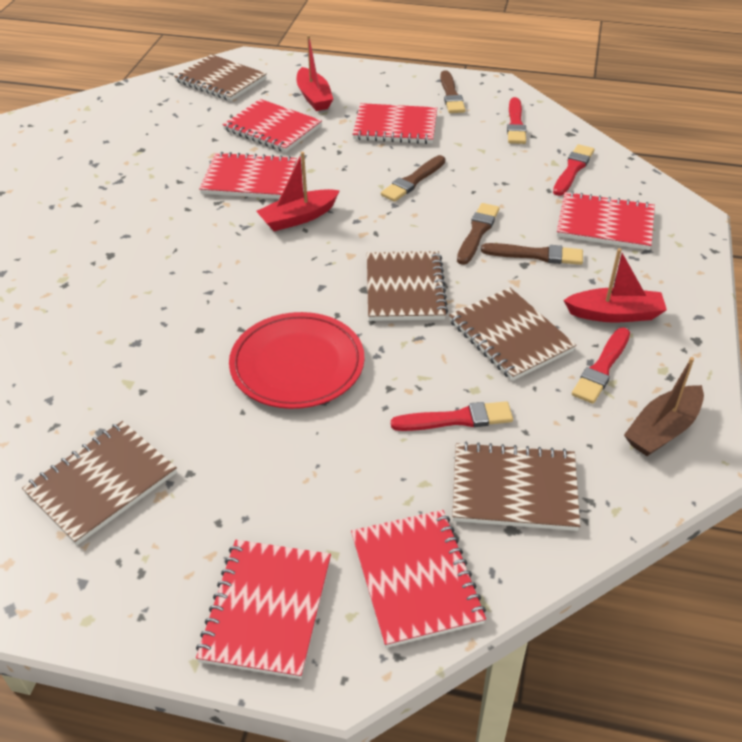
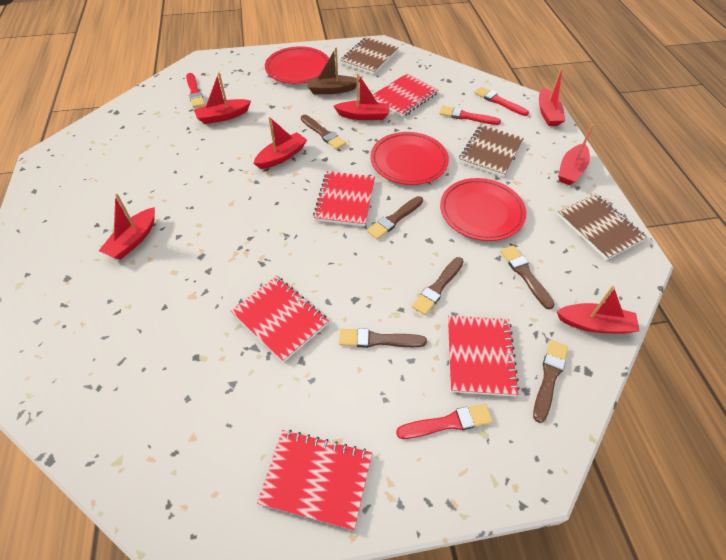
brown brush: [381,155,445,202] [440,70,465,113] [457,203,500,265] [481,243,583,265] = 4 -> [301,115,346,150] [339,328,427,348] [367,196,423,240] [412,257,464,315] [500,245,555,310] [533,340,568,423] = 6
brown notebook: [22,421,177,545] [174,54,267,101] [367,251,448,321] [449,288,576,381] [452,442,580,531] = 5 -> [340,37,399,74] [459,124,524,177] [557,193,647,260] = 3
red boat: [256,152,340,231] [296,35,333,111] [563,248,667,323] = 3 -> [99,194,155,260] [194,72,251,124] [254,117,307,169] [333,73,390,120] [539,68,565,126] [557,286,640,334] [558,124,594,185] = 7
red notebook: [196,540,331,679] [199,152,297,199] [222,99,322,152] [351,510,486,648] [352,103,437,144] [557,191,655,250] = 6 -> [231,276,329,362] [257,430,372,530] [313,171,375,227] [373,73,438,117] [448,315,520,396] = 5
red plate: [229,312,365,409] = 1 -> [265,46,329,84] [370,132,449,185] [440,178,526,241] = 3

